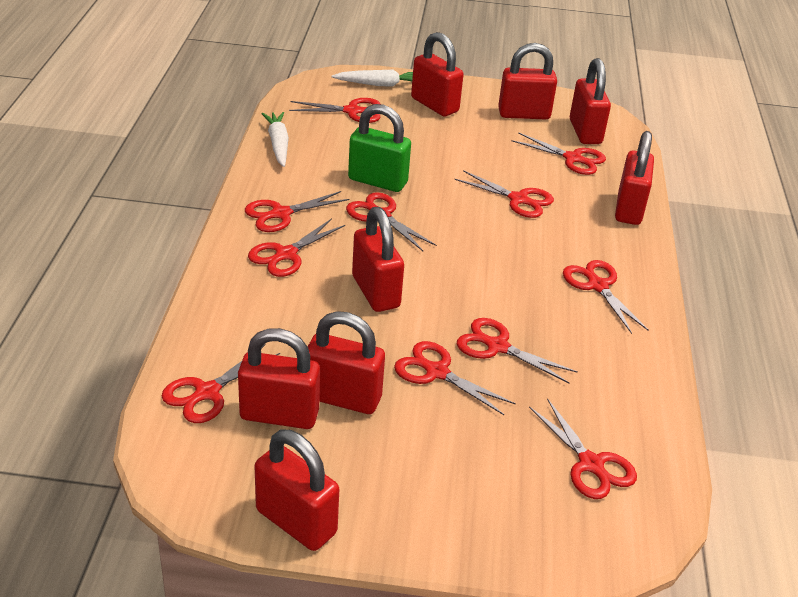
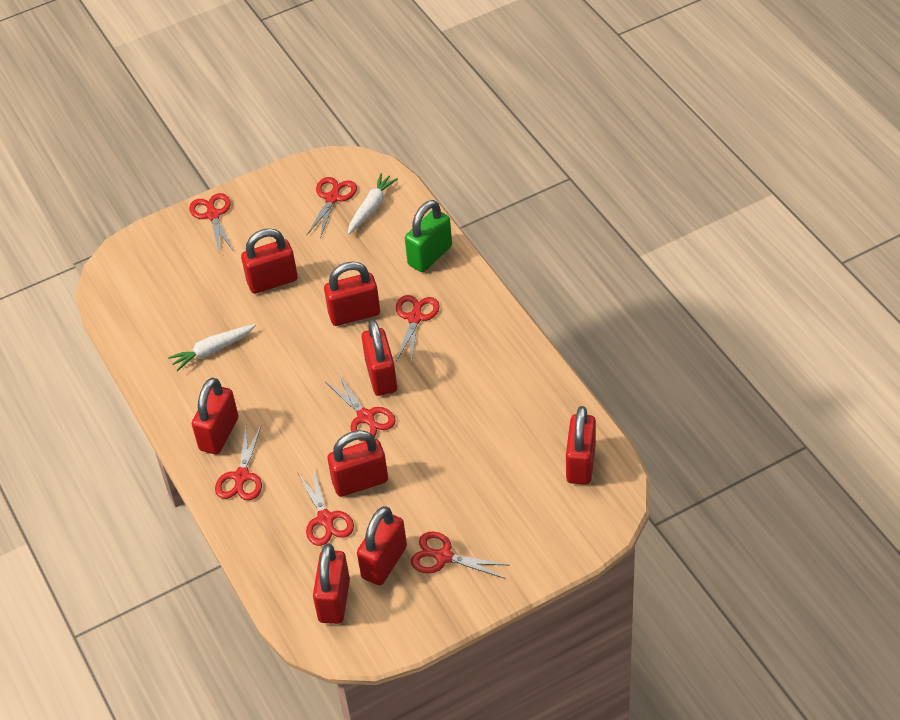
red scissors: [162,344,280,423] [245,191,349,232] [248,218,345,277] [289,98,380,123] [346,192,437,251] [394,341,516,415] [455,170,554,218] [457,318,578,383] [511,132,606,175] [529,398,637,499] [563,260,649,334] = 11 -> [189,193,234,252] [215,426,262,501] [297,469,354,546] [306,177,357,239] [326,374,396,442] [396,295,440,363] [411,532,510,578] = 7

